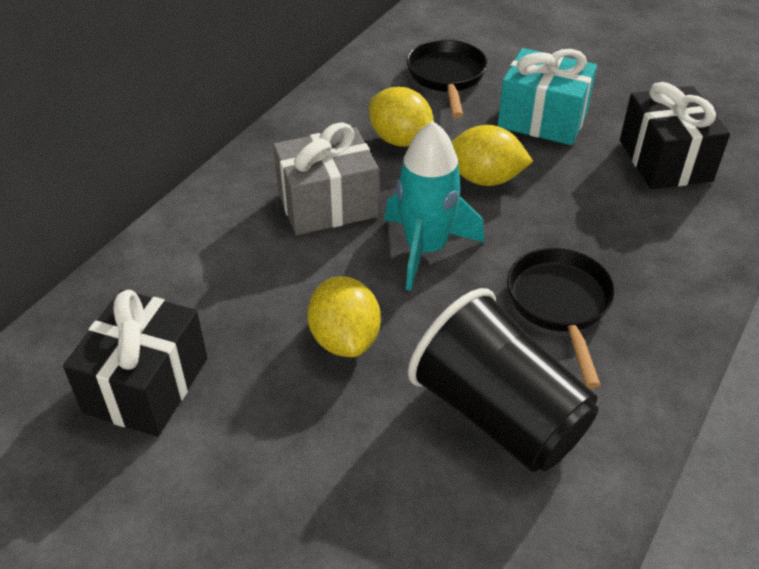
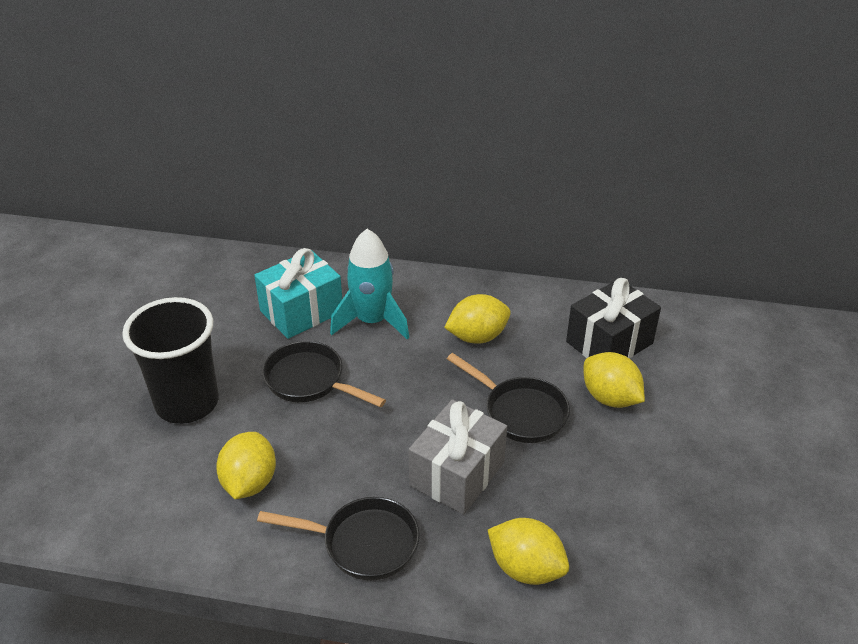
black gift: [63,290,207,437] [620,82,730,189] = 2 -> [566,278,661,359] = 1
black pan: [407,40,487,118] [507,248,615,389] = 2 -> [257,497,420,580] [262,341,386,408] [447,353,570,443] = 3
yellow lemon: [307,276,381,357] [369,87,434,147] [451,125,533,186] = 3 -> [216,432,276,499] [444,294,511,343] [488,518,569,585] [584,352,645,408] = 4

